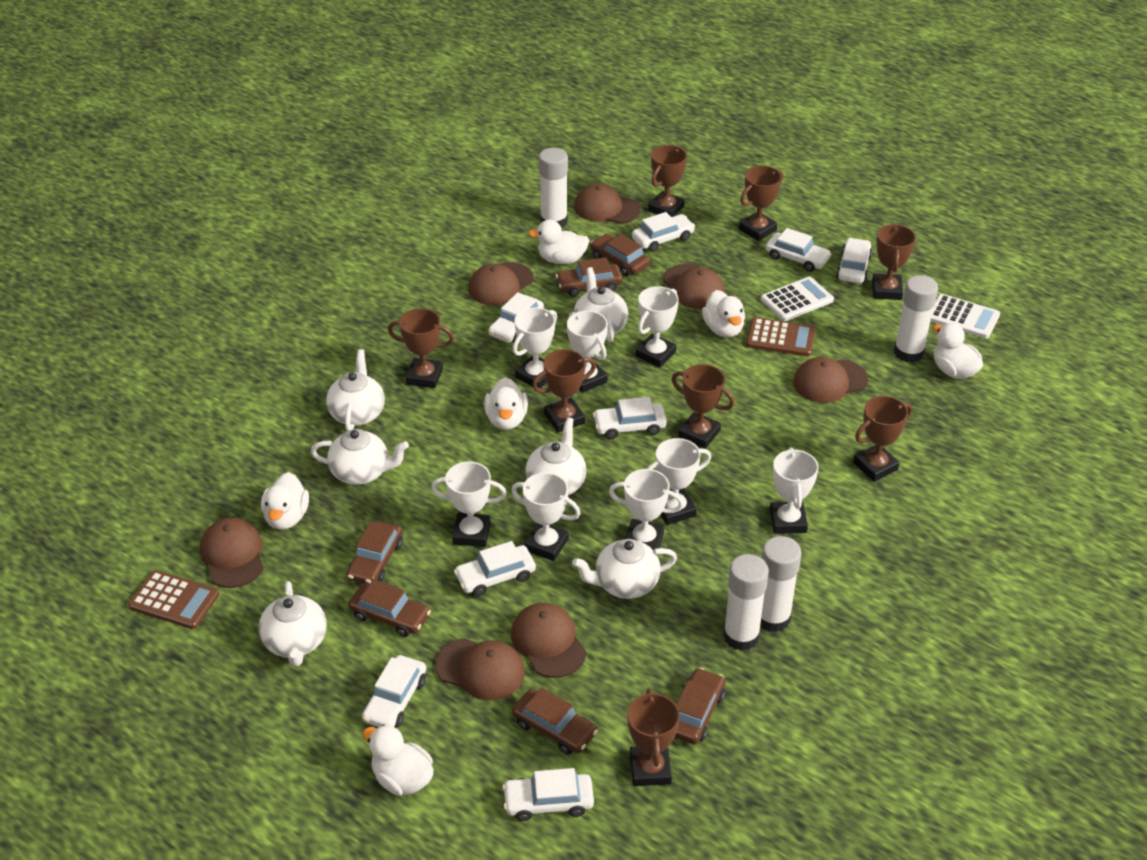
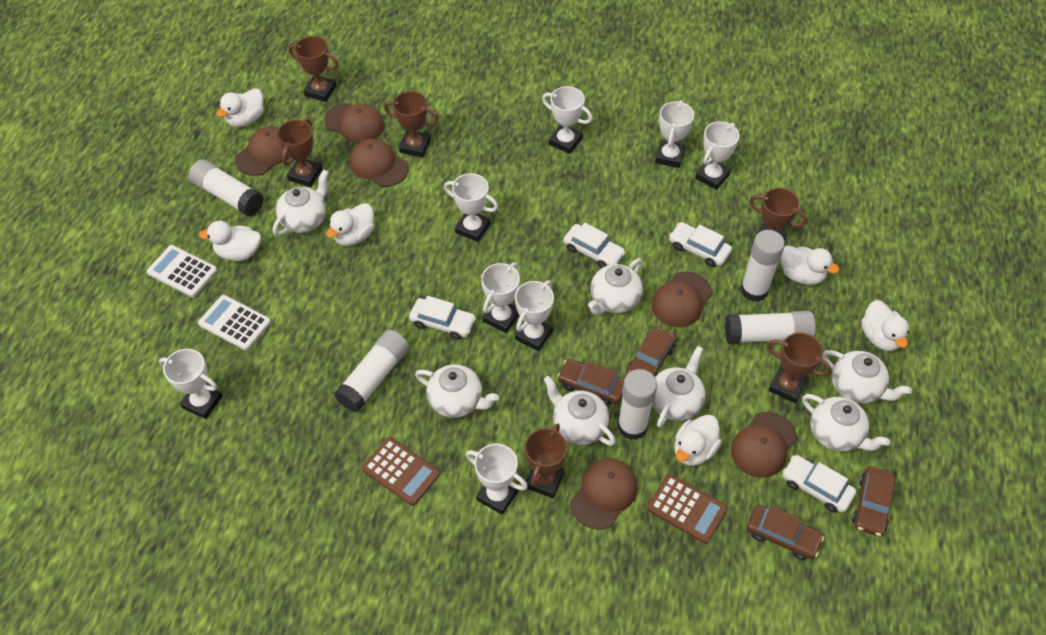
brown cap: [200,518,264,588] [435,638,525,700] [468,262,534,305] [511,603,586,678] [574,183,641,224] [663,264,725,309] [793,357,868,403] = 7 -> [235,126,290,176] [324,103,384,143] [349,139,408,187] [570,458,638,530] [651,271,712,327] [731,412,797,478] = 6
brown car: [346,521,403,584] [348,579,431,637] [512,688,598,755] [556,257,623,297] [590,234,650,276] [674,668,725,744] = 6 -> [557,359,624,406] [626,327,676,377] [747,505,824,560] [852,466,895,537] = 4
brown trophy: [388,308,454,388] [532,349,596,433] [627,688,680,786] [648,145,687,217] [671,364,734,449] [739,165,783,241] [853,396,912,482] [872,224,916,300] = 8 -> [277,119,322,187] [288,36,339,102] [384,91,439,158] [525,423,567,498] [749,188,808,247] [767,333,831,403] = 6
white car: [362,655,426,727] [454,541,536,596] [488,292,544,343] [502,768,594,821] [593,397,667,439] [632,212,695,252] [766,228,832,272] [836,238,872,284] = 8 -> [409,296,476,340] [563,223,626,268] [669,222,732,267] [782,455,857,513] = 4
white glue stick: [539,148,568,228] [723,554,769,651] [760,536,802,632] [894,275,938,363] = 4 -> [189,159,264,216] [334,330,409,412] [618,369,657,440] [725,311,816,344] [740,230,785,302] = 5
white teapot: [259,581,327,667] [311,429,409,485] [326,349,385,431] [525,417,587,495] [572,539,677,599] [574,267,628,342] = 6 -> [273,170,329,236] [415,364,499,418] [543,376,616,446] [588,259,643,315] [652,346,706,428] [802,394,890,452] [822,350,912,404] = 7

